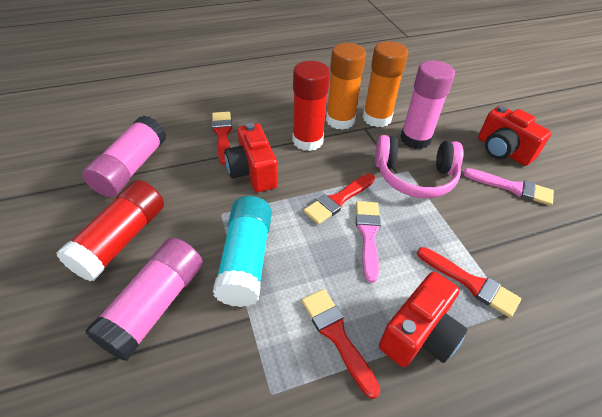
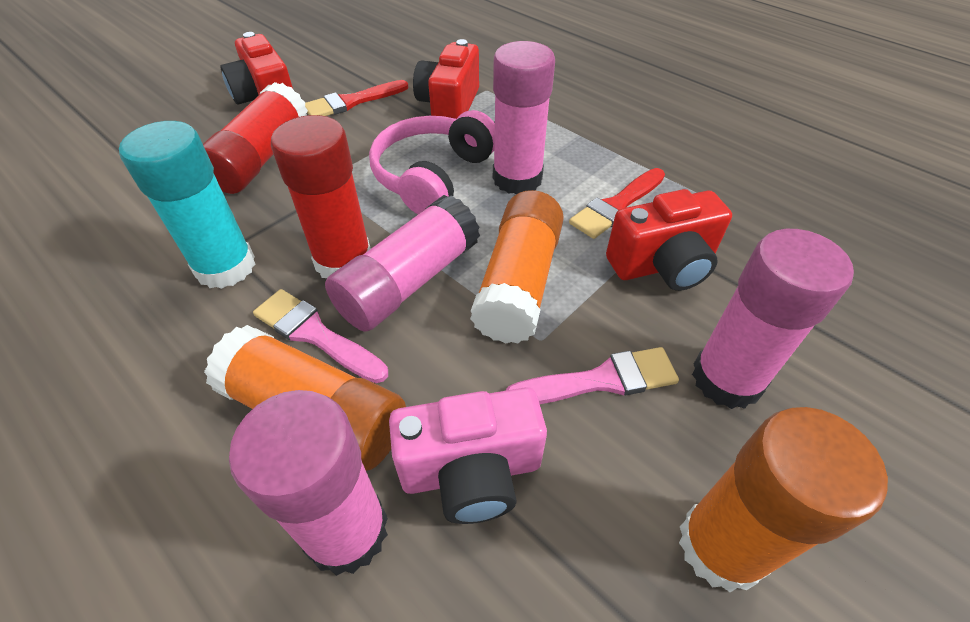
orange glue stick: [326,43,366,130] [363,41,408,127] = 2 -> [204,325,406,471] [470,190,564,343] [679,407,888,592] = 3
pink camera: none = 0 -> [389,387,547,524] = 1
pink glue stick: [82,116,166,197] [85,238,203,361] [400,60,455,149] = 3 -> [229,390,388,576] [325,195,480,332] [493,41,555,194] [692,229,854,409] = 4
red brush: [212,111,232,165] [301,289,381,399] [303,174,375,224] [417,247,521,318] = 4 -> [305,80,408,116] [569,168,665,239] = 2

